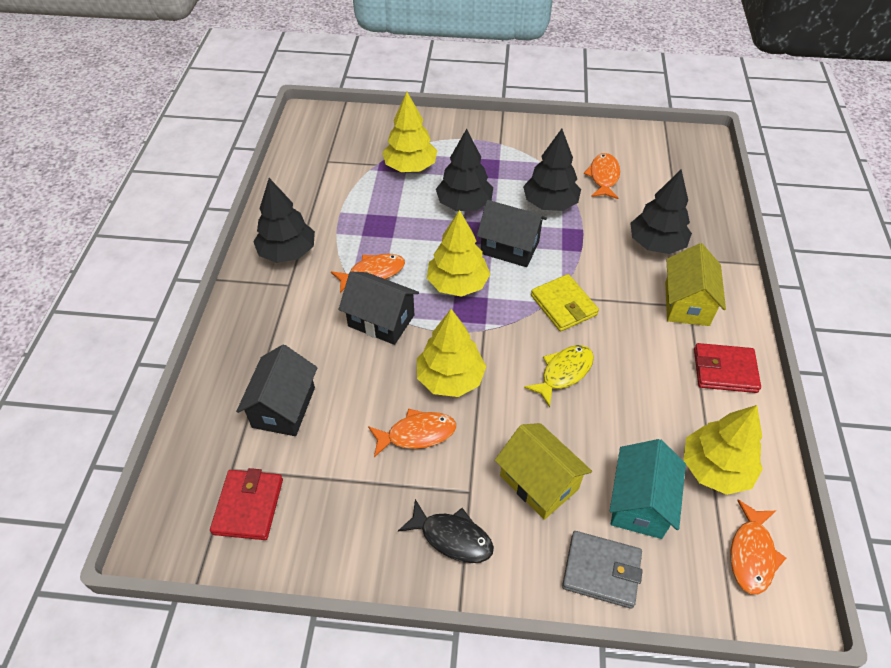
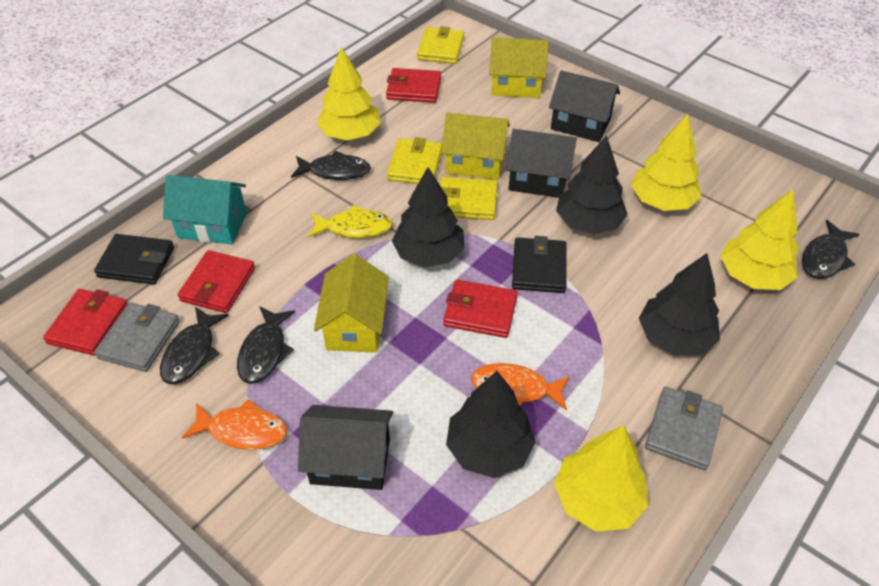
black fish: [398,499,494,563] = 1 -> [160,307,229,384] [237,306,295,384] [291,151,371,180] [802,220,860,279] = 4
black wallet: none = 0 -> [94,234,174,285] [512,236,567,293] = 2
grey wallet: [562,531,643,609] = 1 -> [94,303,180,372] [645,387,723,470] = 2
orange fish: [331,254,405,293] [368,409,456,457] [584,153,620,199] [731,500,786,595] = 4 -> [182,399,287,450] [471,363,570,410] = 2
red wallet: [210,468,283,540] [694,343,761,393] = 2 -> [43,289,128,355] [178,250,255,313] [386,68,441,103] [443,279,518,338] = 4
yellow house: [495,423,592,520] [665,243,726,326] = 2 -> [314,254,389,353] [441,113,510,180] [489,37,549,98] = 3
yellow wallet: [531,274,599,331] = 1 -> [387,137,442,184] [417,26,464,64] [440,177,498,220] = 3

